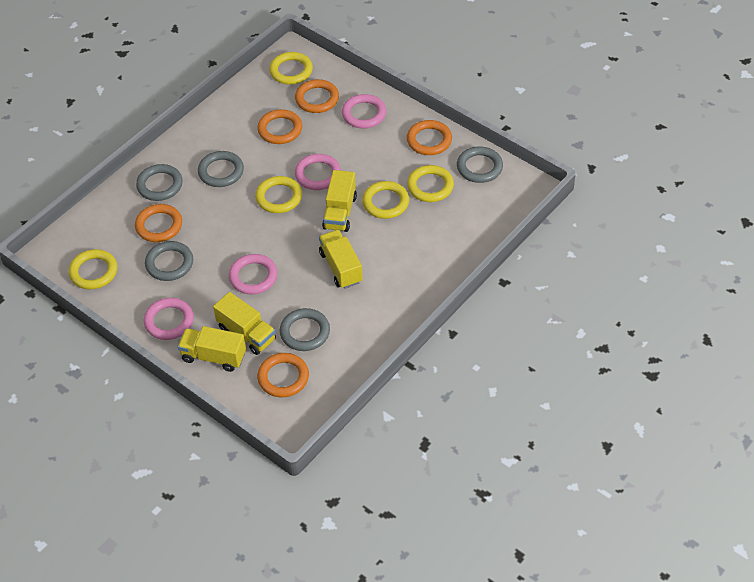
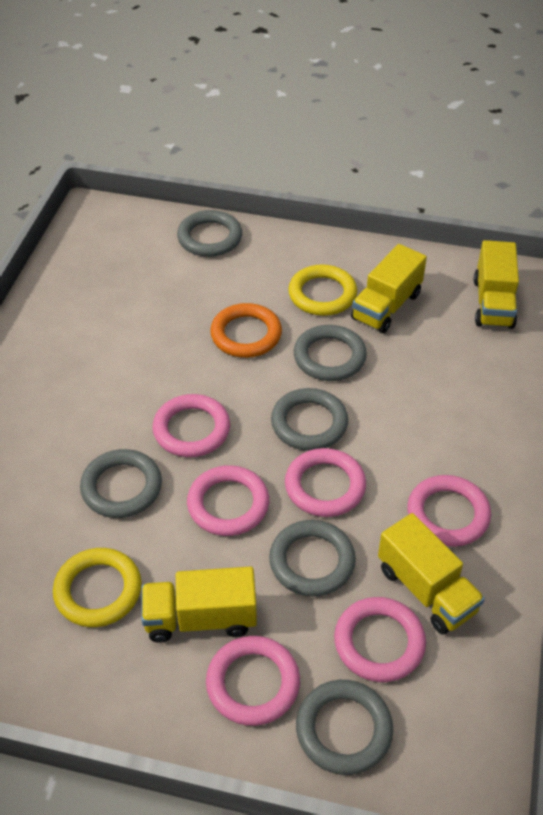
grey ring: [136,164,183,201] [145,241,193,281] [198,151,244,187] [279,308,330,351] [457,146,503,183] = 5 -> [80,449,162,518] [177,210,242,257] [269,520,356,596] [271,388,348,451] [294,325,367,381] [296,680,393,775] = 6
orange ring: [135,204,182,242] [257,109,302,144] [257,353,309,397] [295,79,339,113] [407,120,452,155] = 5 -> [210,303,282,358] = 1
pink ring: [144,298,194,340] [229,254,278,294] [295,154,341,190] [342,94,386,128] = 4 -> [152,394,230,457] [187,465,269,536] [206,636,300,726] [285,448,366,517] [334,597,426,682] [407,475,491,547] = 6
yellow ring: [69,249,118,289] [255,176,302,213] [269,52,313,85] [362,181,409,219] [407,165,454,202] = 5 -> [53,548,142,627] [288,264,357,316] = 2

